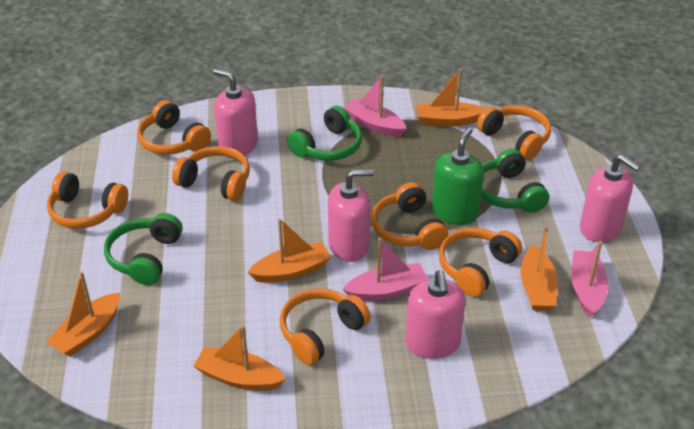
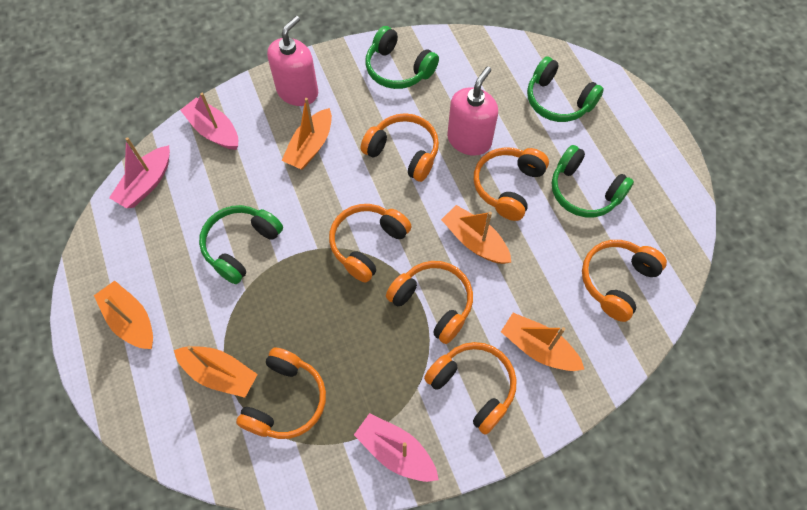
green headphones: [104,213,183,285] [287,106,362,161] [481,149,549,213] = 3 -> [199,205,283,284] [366,26,439,89] [527,57,604,122] [552,145,634,217] = 4
green soap dispenser: [432,127,484,225] = 1 -> none = 0
pink soap dispenser: [213,69,258,158] [328,169,374,262] [406,270,466,359] [580,155,640,242] = 4 -> [267,16,318,106] [447,66,498,156] = 2

